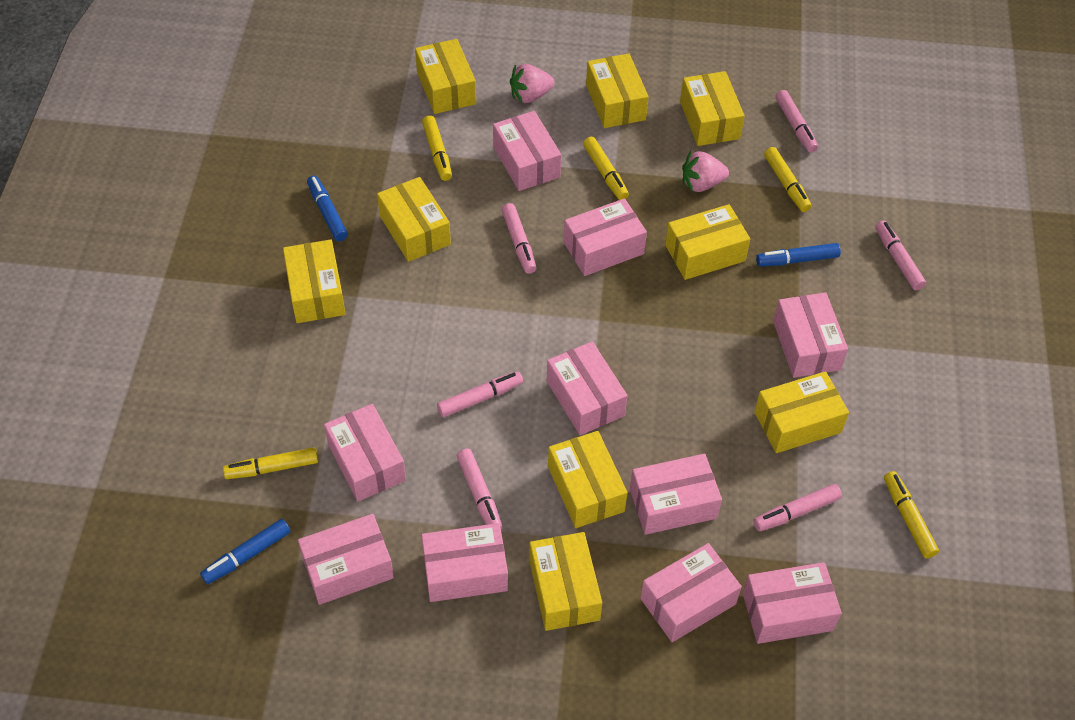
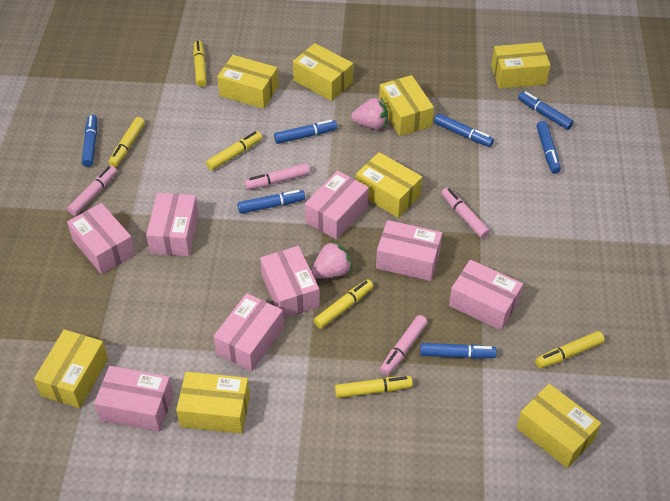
blue marker: [200,519,291,584] [307,176,348,241] [756,243,841,266] = 3 -> [82,115,97,167] [238,190,305,214] [274,120,337,144] [420,343,497,359] [434,113,494,147] [518,91,574,130] [536,121,561,174] = 7
pink box: [298,514,394,605] [324,404,406,502] [421,523,508,602] [493,111,561,191] [547,341,627,435] [564,198,647,276] [630,454,722,535] [640,543,742,642] [743,562,842,644] [773,292,848,378] = 10 -> [67,203,136,274] [94,366,173,432] [146,193,199,256] [213,293,284,371] [260,246,320,319] [305,171,369,240] [376,220,442,281] [449,260,523,330] = 8
pink marker: [437,371,523,417] [457,449,502,529] [502,203,537,274] [753,484,842,531] [775,90,818,153] [875,220,926,290] = 6 -> [67,166,117,216] [244,163,310,190] [380,315,428,375] [441,187,490,238] = 4
yellow box: [283,239,346,323] [377,177,451,262] [415,39,476,114] [529,532,602,631] [548,431,628,528] [586,53,649,128] [665,204,750,280] [680,71,745,146] [754,371,849,453] = 9 -> [34,329,108,408] [176,371,250,434] [217,55,278,109] [293,43,353,101] [356,152,422,218] [379,75,434,136] [491,42,550,89] [517,384,601,468] = 8
yellow marker: [223,447,318,479] [422,115,452,181] [583,137,629,200] [764,147,812,212] [884,471,939,558] = 5 -> [109,117,145,167] [193,41,207,87] [206,131,262,171] [314,279,373,329] [335,376,413,398] [535,331,605,369] = 6

